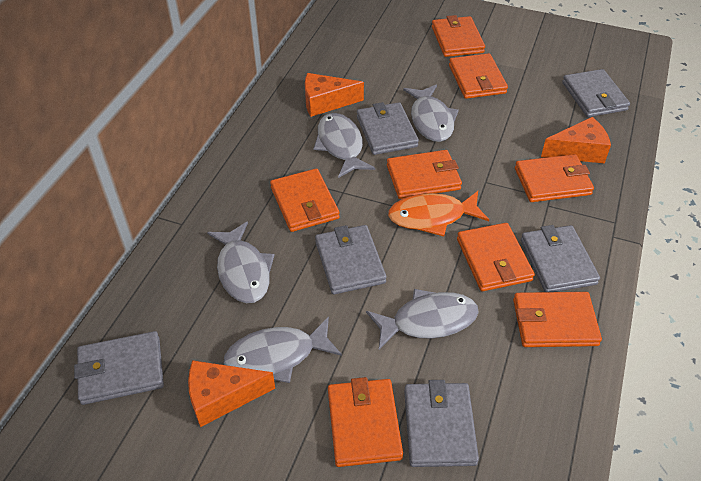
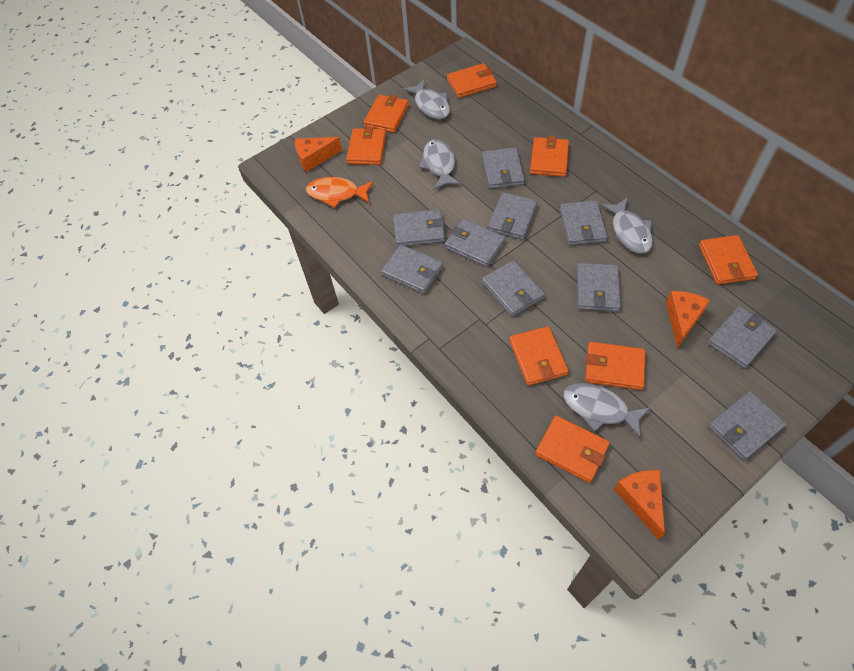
grey fish: [207,222,275,303] [224,317,342,383] [313,113,375,178] [366,289,479,350] [403,84,459,142] = 5 -> [403,80,450,119] [419,139,461,190] [563,383,650,438] [600,197,653,253] = 4
grey wallet: [74,331,164,405] [315,225,387,294] [357,102,419,155] [404,380,479,467] [521,225,600,292] [562,69,630,117] = 6 -> [381,245,443,294] [393,209,445,247] [445,219,506,267] [482,148,525,189] [482,260,544,317] [488,192,537,240] [560,200,607,245] [577,263,621,312] [707,306,777,368] [708,392,786,460] = 10

